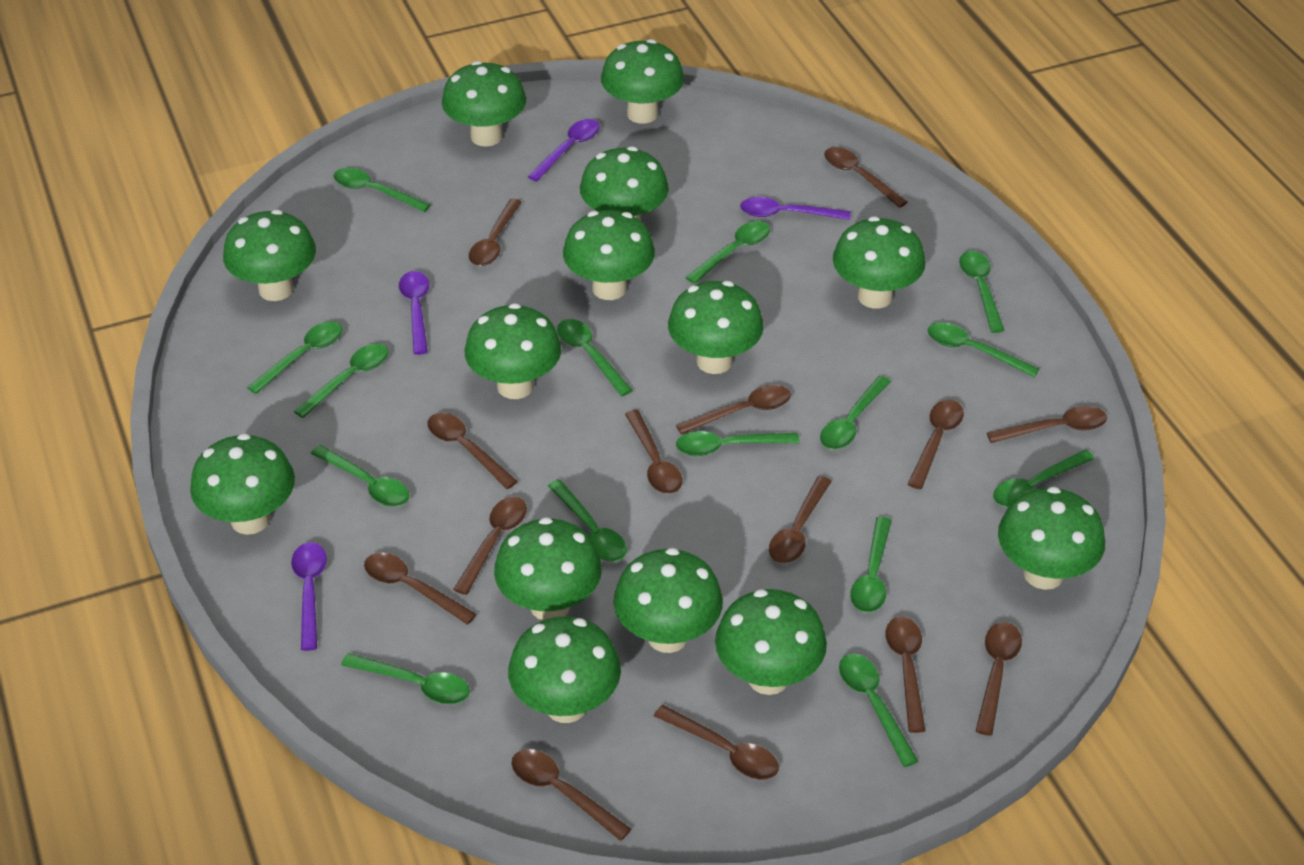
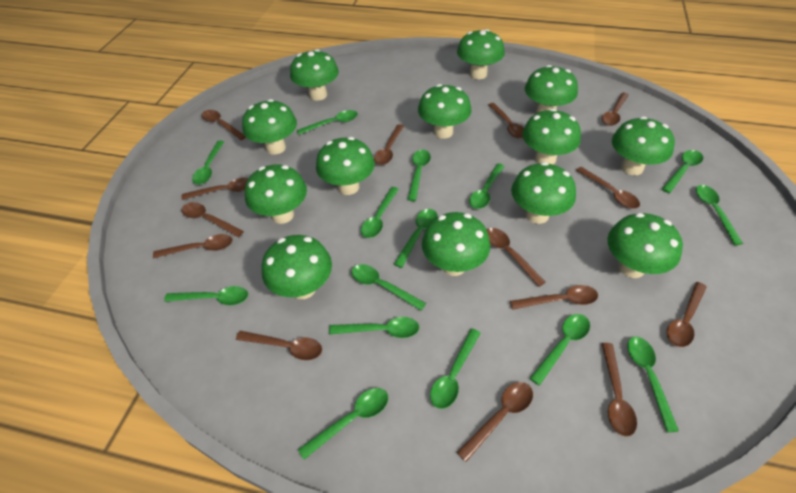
green mushroom: [190,434,295,535] [223,210,316,301] [442,61,526,147] [464,303,562,399] [494,517,602,621] [508,616,621,723] [563,210,655,300] [580,146,669,221] [601,39,684,124] [613,548,723,653] [668,281,764,374] [715,589,827,695] [833,216,926,309] [998,487,1105,590] = 14 -> [242,99,297,154] [245,165,307,224] [262,235,332,300] [290,49,339,101] [316,137,375,195] [418,84,471,139] [422,212,490,276] [457,29,505,79] [511,162,576,224] [522,108,581,165] [525,65,578,114] [607,213,683,278] [612,116,675,175] = 13
purple spoon: [291,542,327,651] [399,271,429,355] [527,119,600,181] [740,197,851,220] = 4 -> none = 0

